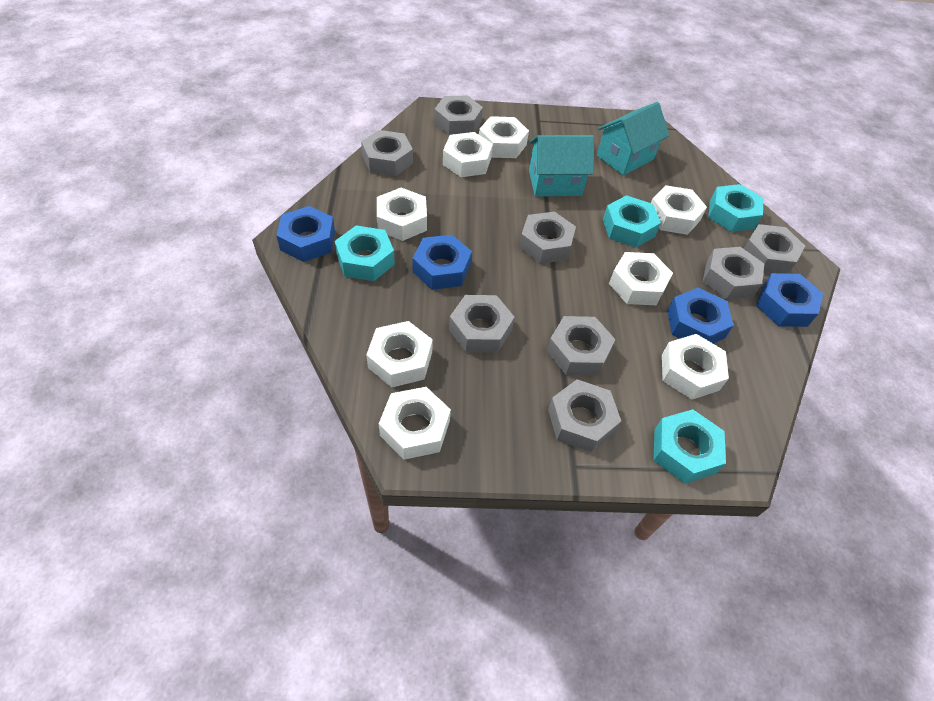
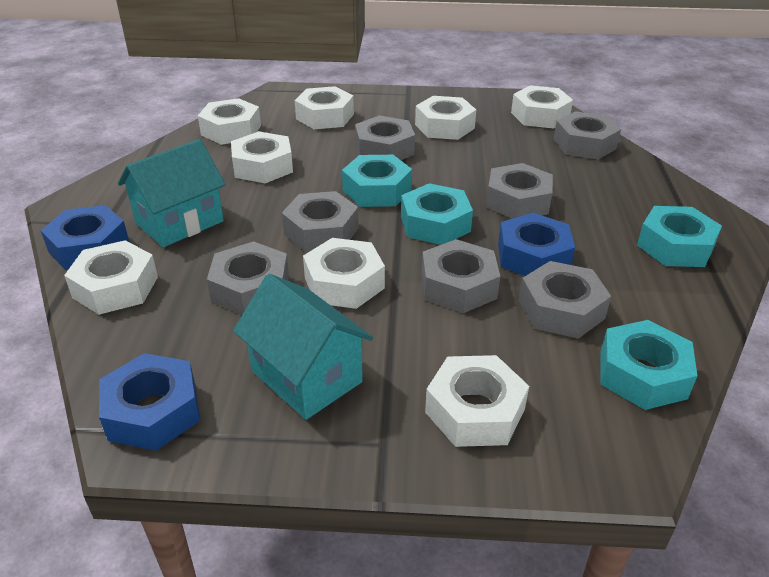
blue nut: [276,206,335,262] [412,235,472,290] [667,288,734,344] [756,273,823,327] = 4 -> [41,205,129,270] [99,353,200,451] [498,213,575,276] = 3
grey nut: [361,130,413,176] [434,95,483,136] [449,295,515,353] [519,212,576,264] [547,316,616,375] [548,379,621,452] [703,247,764,300] [744,224,805,274] = 8 -> [207,241,289,315] [282,191,359,252] [355,115,415,160] [422,239,500,313] [486,163,553,219] [519,261,611,339] [553,111,621,159] = 7

